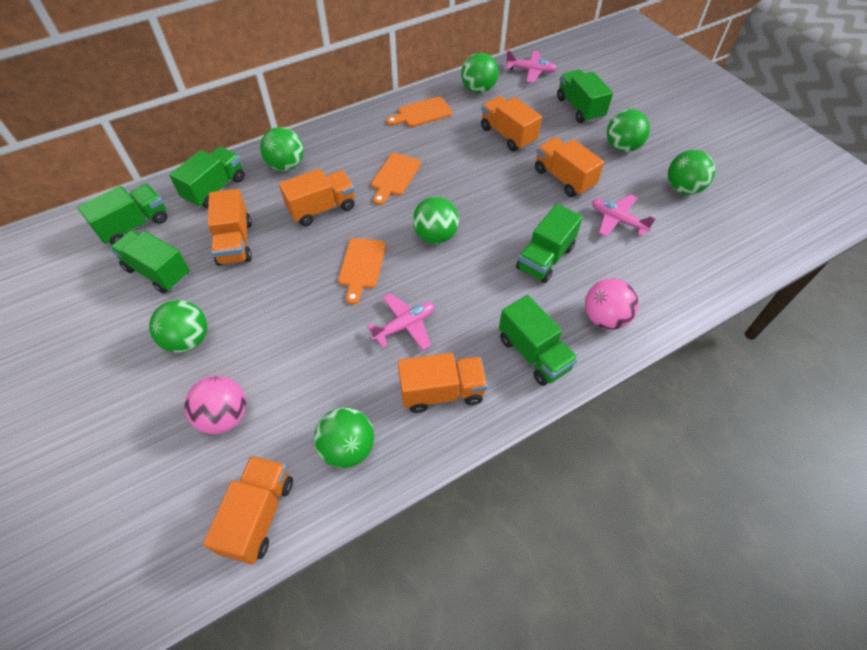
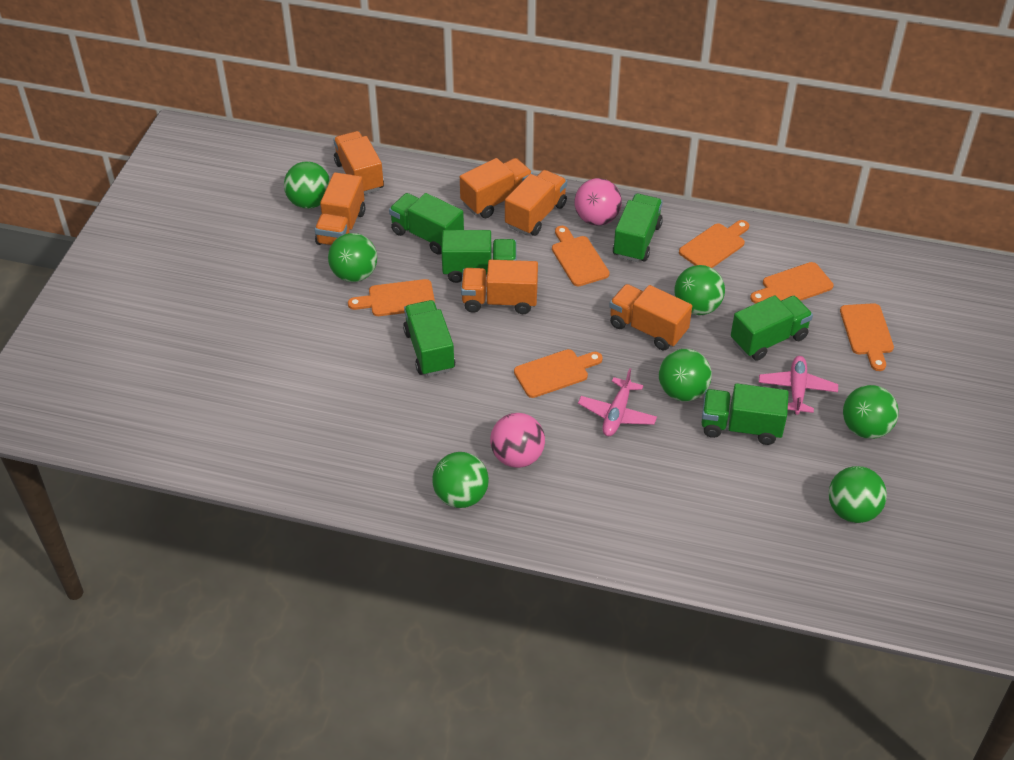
orange cutting board: [338,238,386,305] [371,153,421,205] [386,97,452,127] = 3 -> [348,279,435,316] [514,349,603,398] [552,226,610,286] [679,220,749,268] [750,262,834,304] [840,303,894,371] = 6
pink plane: [367,293,435,350] [505,51,557,83] [592,194,656,237] = 3 -> [578,368,657,436] [759,356,838,415] = 2

